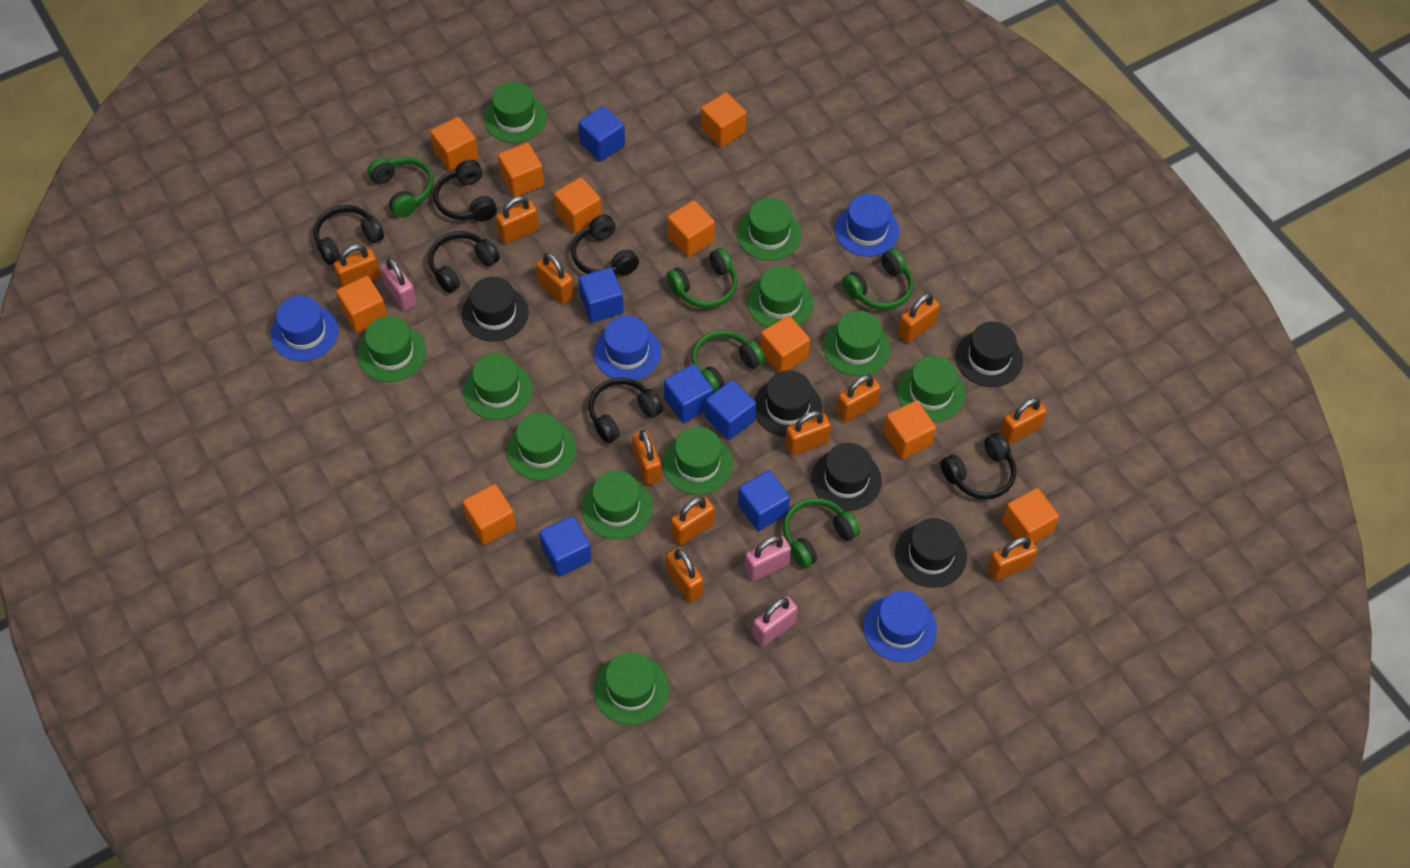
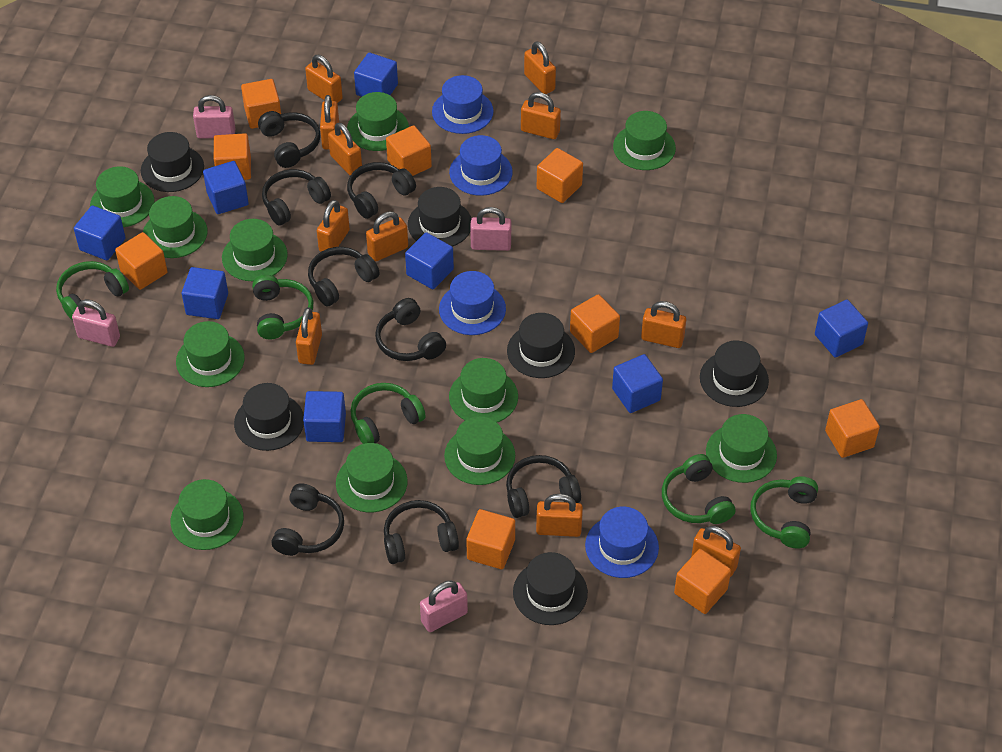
black hat: [462,277,529,342] [754,370,822,437] [811,443,882,511] [895,518,967,588] [955,322,1023,387] = 5 -> [141,132,204,192] [234,383,304,451] [408,187,472,247] [507,313,575,378] [513,552,588,625] [700,340,769,407] = 6
black headphones: [314,205,384,265] [428,231,500,293] [433,160,497,222] [571,214,639,276] [589,377,663,444] [941,433,1016,499] = 6 -> [258,111,320,168] [262,169,331,226] [272,483,344,556] [308,247,380,306] [347,162,416,219] [375,298,446,361] [384,500,459,564] [506,455,581,518] = 8
blue cube: [539,516,592,577] [578,106,625,161] [579,268,624,322] [664,364,713,423] [705,380,756,440] [738,470,790,531] = 6 -> [74,206,126,260] [182,267,228,319] [203,161,249,214] [303,391,346,442] [354,53,398,97] [405,232,454,289] [612,354,663,413] [815,300,868,358] = 8
orange cube: [336,276,387,333] [430,117,478,172] [463,484,516,545] [498,143,544,197] [554,177,602,234] [667,200,715,257] [701,92,747,148] [760,316,810,373] [883,401,936,459] [1002,488,1059,543] = 10 -> [115,232,168,290] [214,133,251,180] [241,79,281,129] [386,125,432,176] [466,509,515,569] [537,148,583,203] [570,294,620,353] [674,549,731,614] [825,399,880,458] = 9
pink padlock: [381,258,417,311] [744,536,791,581] [752,596,798,646] = 3 -> [72,299,120,347] [193,95,236,138] [420,581,468,632] [470,207,511,251] = 4

